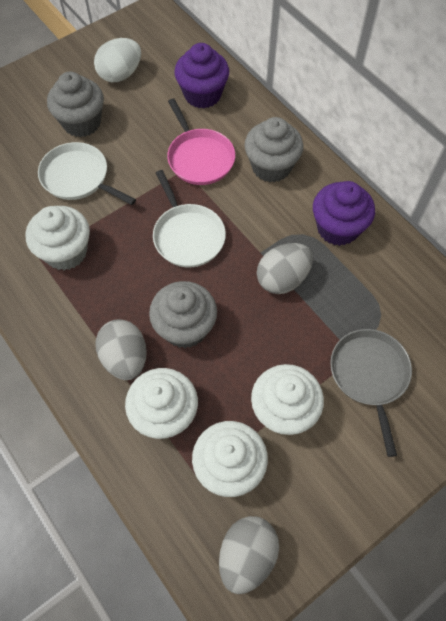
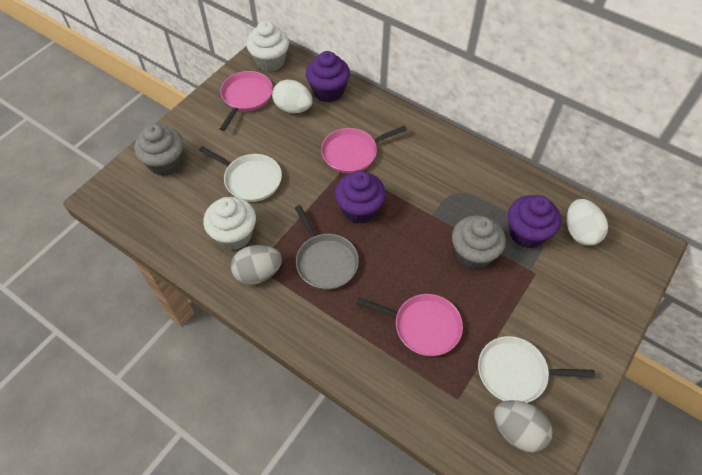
grey cupcake: [47,72,104,137] [149,281,217,348] [244,117,304,183] = 3 -> [134,124,183,176] [452,215,506,269] = 2
grey egg: [96,319,147,380] [219,516,279,594] [257,243,313,294] = 3 -> [231,245,282,285] [494,400,553,453] = 2
pink pan: [167,99,235,185] = 1 -> [220,71,273,131] [321,126,407,173] [357,294,463,356] = 3
purple cupcake: [174,43,229,108] [313,181,375,246] = 2 -> [306,51,350,102] [335,171,386,224] [508,195,561,248] = 3
white cupcake: [25,206,90,270] [125,368,198,439] [192,421,268,497] [251,364,324,435] = 4 -> [203,197,256,250] [246,21,289,72] = 2
white egg: [94,38,141,82] = 1 -> [272,80,313,113] [567,199,608,246] = 2

